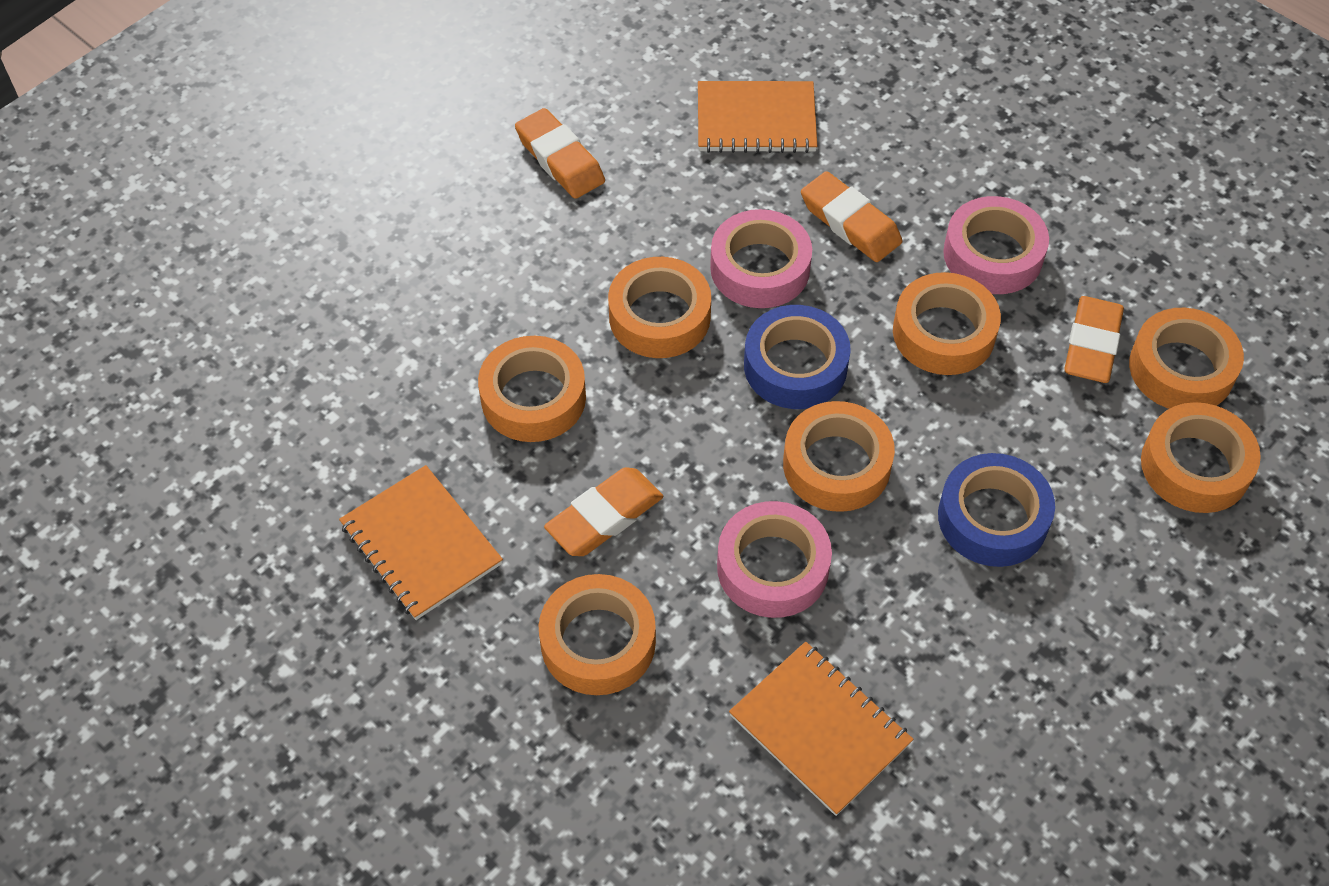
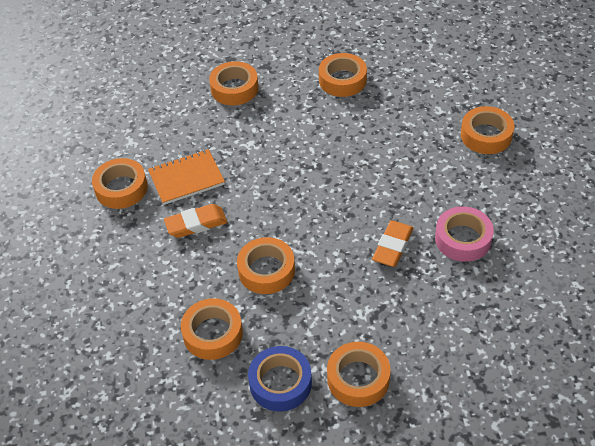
blue tape: [744,305,851,409] [938,453,1055,567] = 2 -> [248,346,312,412] = 1
orange eraser: [515,108,605,199] [544,467,663,556] [801,171,902,262] [1064,296,1124,383] = 4 -> [164,204,228,238] [372,221,413,267] = 2
orange notebook: [339,465,503,620] [698,81,817,153] [729,642,914,816] = 3 -> [148,149,225,205] = 1
pink tape: [710,209,812,308] [717,501,832,618] [943,196,1049,294] = 3 -> [435,206,494,262] = 1

